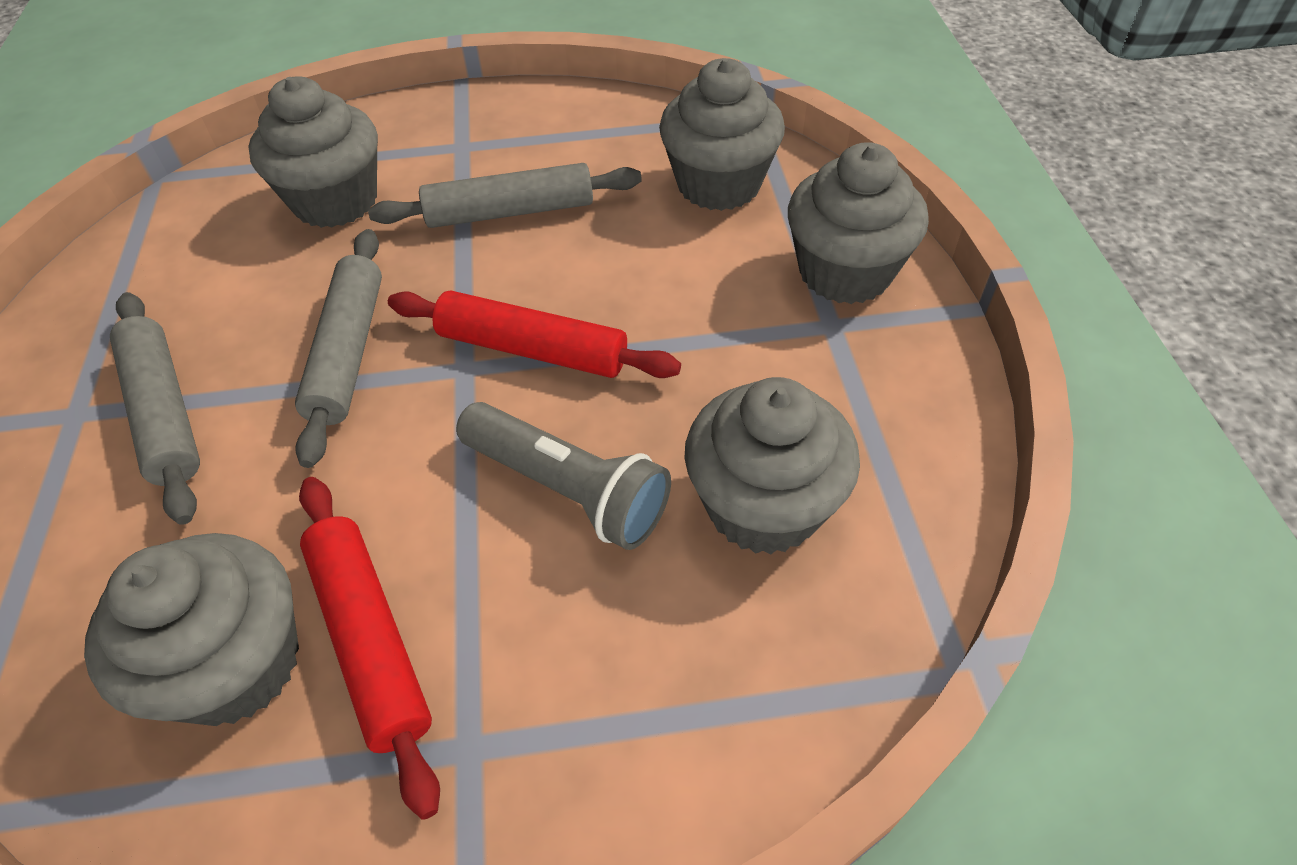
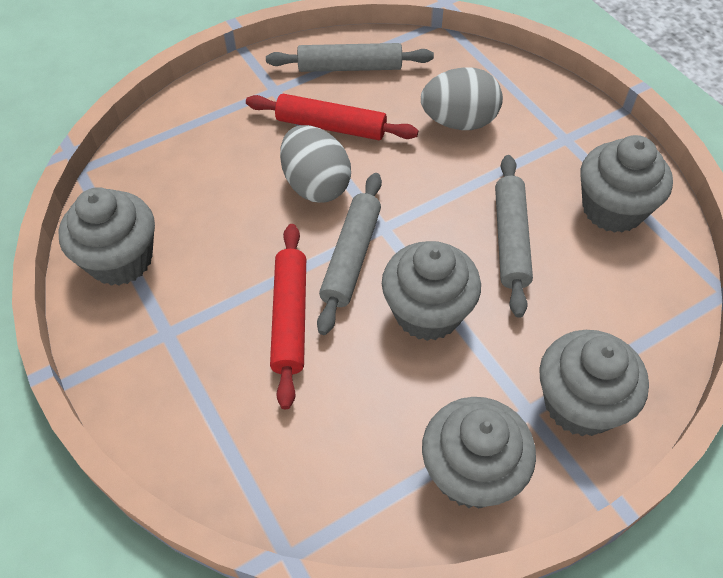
grey egg: none = 0 -> [280,125,351,203] [421,67,503,130] = 2
grey flashlight: [456,402,671,550] = 1 -> none = 0

